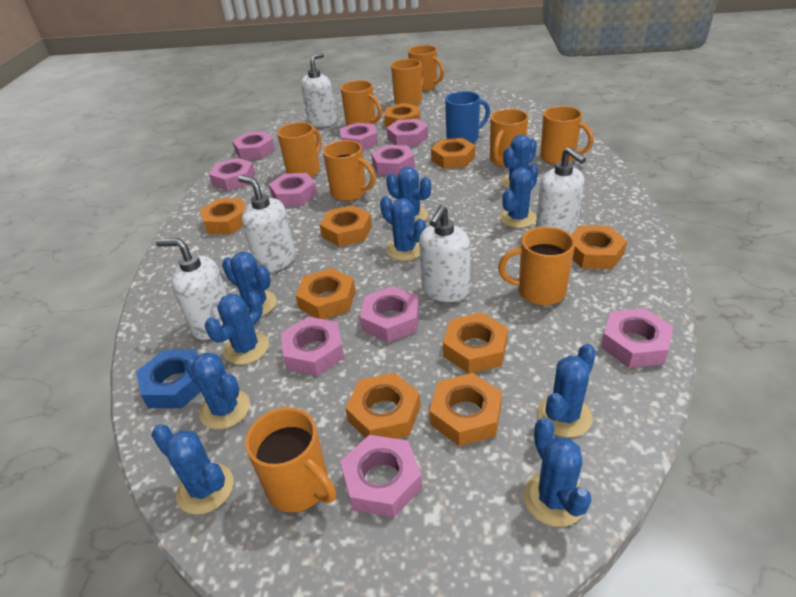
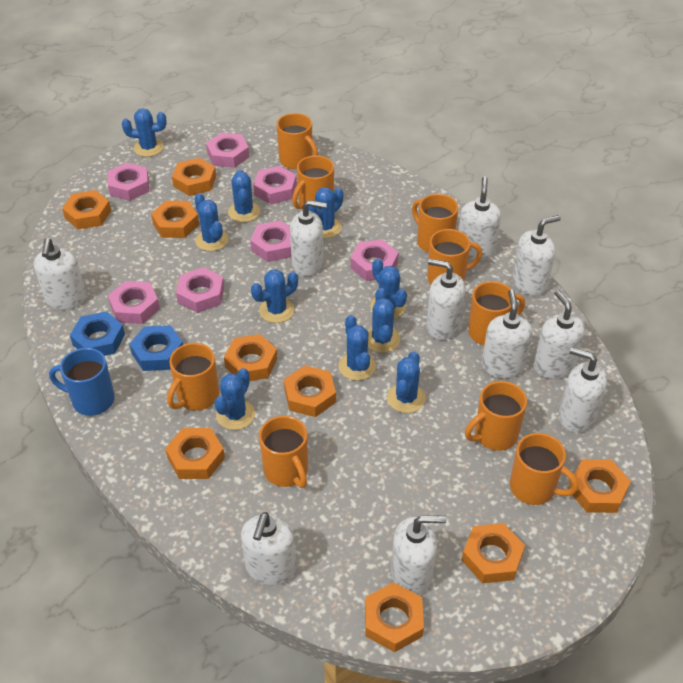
blue nut: [136,350,201,408] = 1 -> [70,311,125,356] [129,325,183,371] = 2
pink nut: [209,158,255,191] [232,131,275,160] [269,173,317,206] [281,317,344,376] [340,122,378,151] [340,435,422,518] [360,286,419,342] [371,145,415,176] [387,119,428,146] [601,308,673,368] = 10 -> [108,163,149,201] [108,281,160,324] [176,267,224,313] [206,133,249,168] [250,221,291,262] [253,166,297,204] [350,239,398,281] = 7
white soap dispenser: [156,238,227,340] [238,175,295,272] [301,53,336,127] [419,205,470,302] [536,147,586,234] = 5 -> [34,238,86,310] [241,512,296,585] [290,200,327,276] [391,515,446,595] [426,259,466,340] [458,176,501,260] [482,289,532,378] [512,215,561,296] [534,290,585,379] [559,347,607,433] = 10

